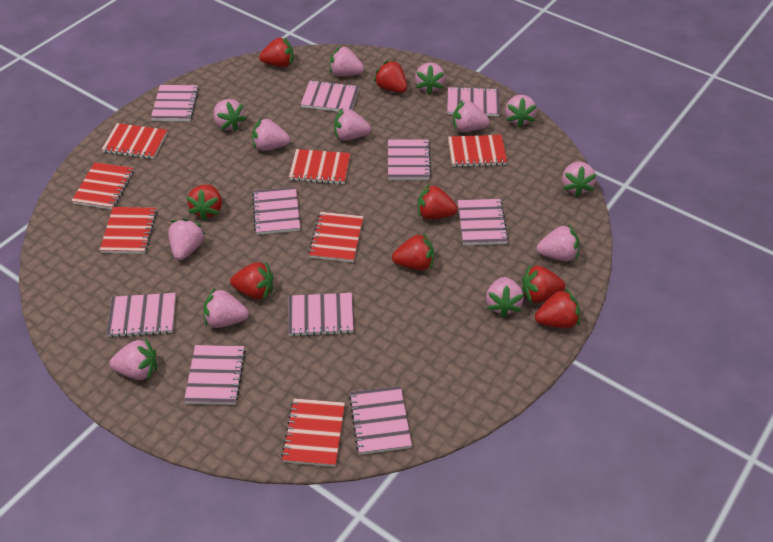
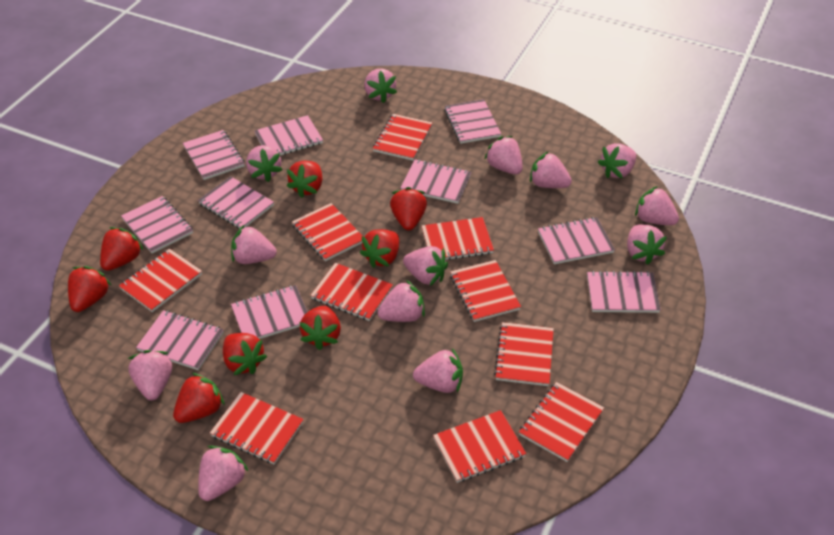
red notebook: [71,162,134,209] [100,207,157,254] [102,123,168,159] [281,398,345,467] [289,149,350,184] [309,212,363,262] [448,135,507,167] = 7 -> [119,249,202,312] [210,392,304,464] [292,203,362,261] [310,263,393,321] [373,114,432,161] [422,217,494,260] [433,410,527,483] [450,260,521,322] [494,322,554,386] [519,382,604,462] = 10

